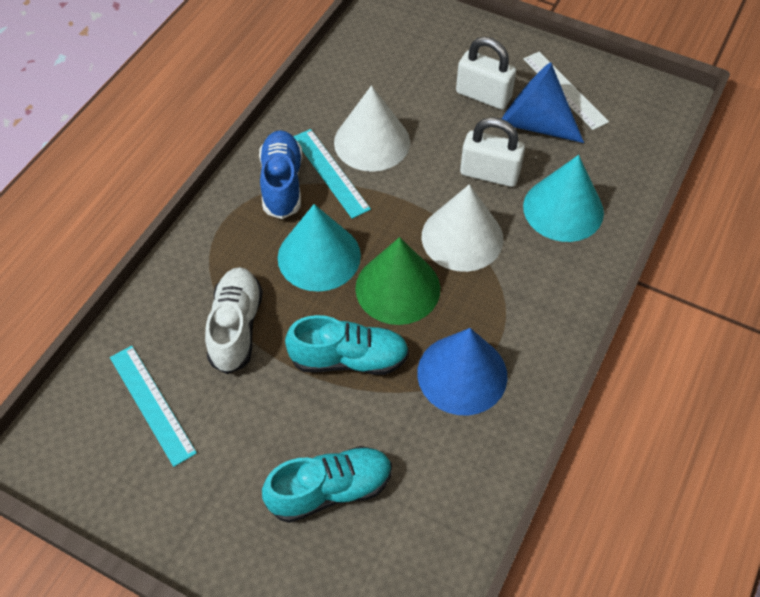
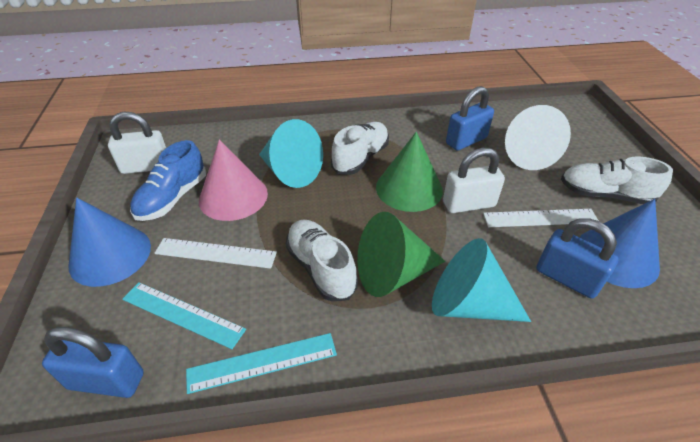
blue padlock: none = 0 -> [42,327,144,398] [446,86,494,151] [536,218,618,299] = 3
green cone: [355,237,440,325] = 1 -> [357,212,445,297] [376,132,443,212] = 2
pink cone: none = 0 -> [199,140,268,221] = 1
turquoise shoe: [262,446,392,523] [285,315,409,375] = 2 -> none = 0
white cone: [334,85,410,172] [422,184,503,272] = 2 -> [505,105,571,170] = 1
white ruler: [523,52,609,130] = 1 -> [154,238,277,269] [483,209,599,227] = 2
white shoe: [205,267,263,374] = 1 -> [286,219,358,302] [331,122,389,175] [561,156,673,204] = 3

